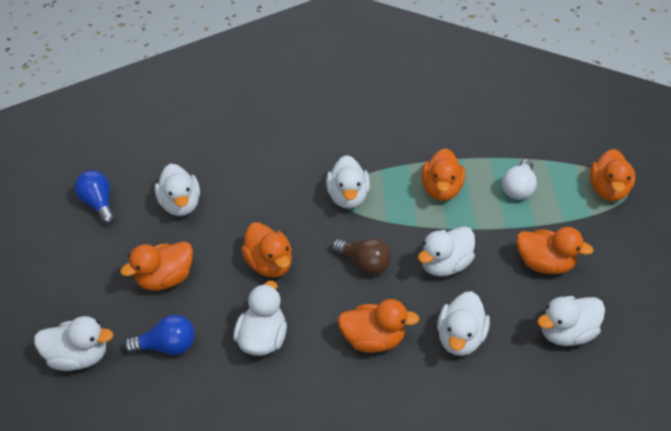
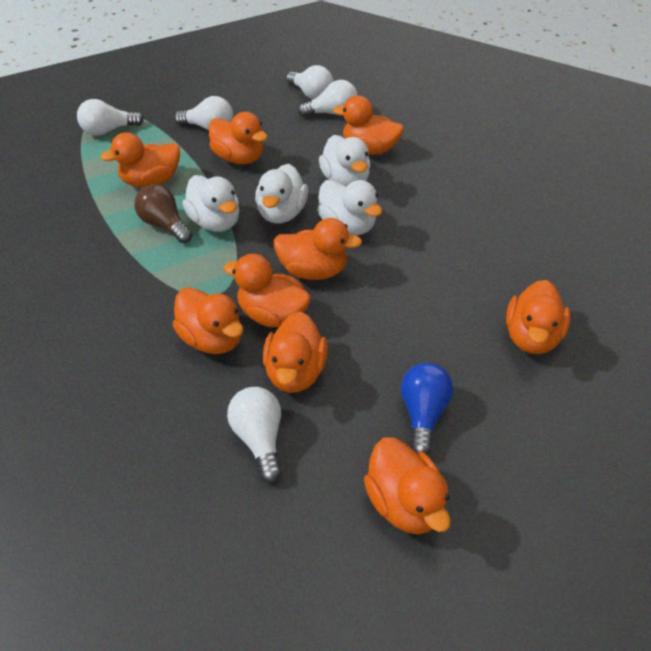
blue light bulb: [74,170,115,225] [124,315,195,355] = 2 -> [401,363,453,455] = 1
orange duck: [120,241,193,291] [241,222,292,278] [338,299,420,353] [422,148,465,201] [517,227,594,274] [590,149,635,201] = 6 -> [100,132,180,187] [172,287,243,354] [209,112,268,164] [223,254,311,327] [263,312,328,393] [274,218,362,280] [333,95,404,155] [364,437,451,534] [506,280,570,354] = 9
white duck: [34,316,113,371] [155,163,200,216] [233,281,287,356] [326,155,370,209] [418,226,475,276] [437,291,490,356] [537,296,605,346] = 7 -> [182,175,239,232] [255,164,308,223] [317,180,382,235] [319,135,371,186] = 4
white light bulb: [502,159,537,200] = 1 -> [77,99,144,136] [174,96,233,131] [227,387,282,483] [286,65,333,99] [298,80,358,117] = 5

